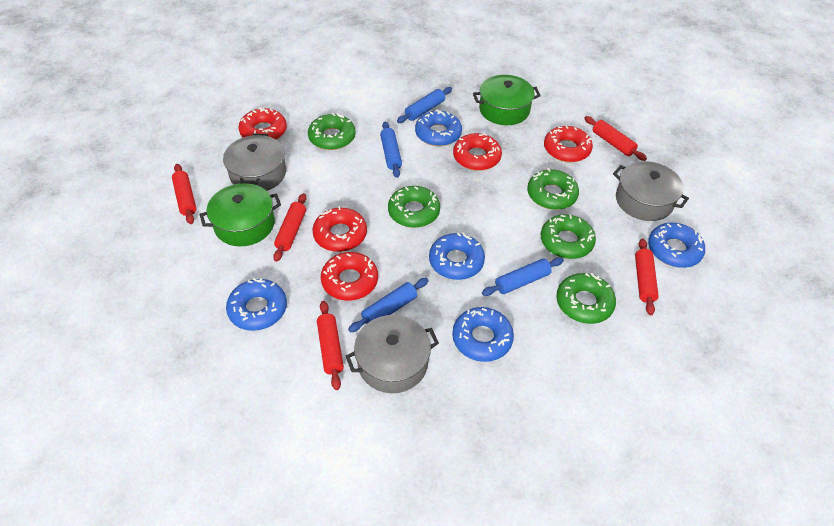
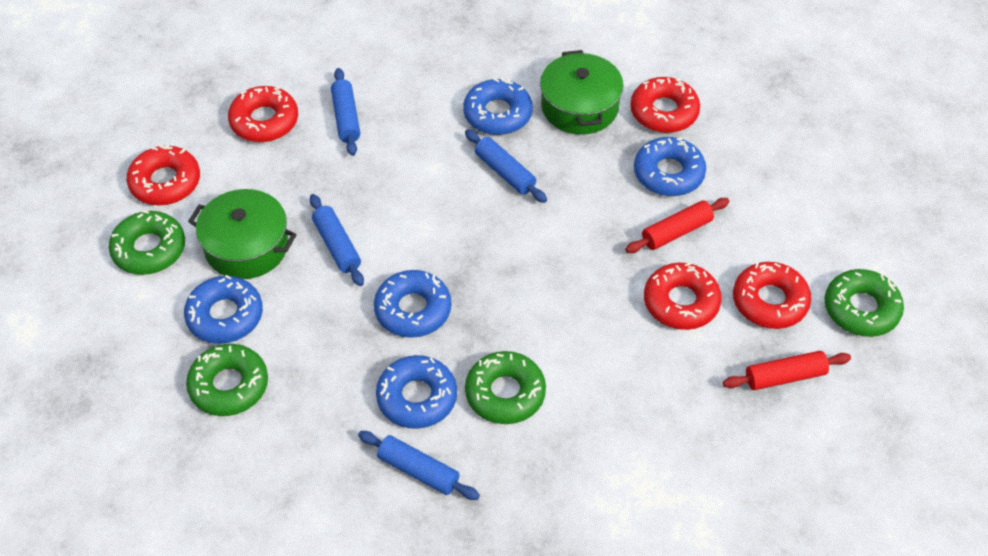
green donut: [308,113,356,150] [388,186,440,228] [527,168,579,210] [541,214,596,259] [556,273,616,324] = 5 -> [109,210,185,275] [186,344,268,416] [465,351,546,424] [825,269,904,337] = 4
grey pot: [223,134,286,191] [346,315,439,393] [613,161,689,221] = 3 -> none = 0
red rolling pin: [172,164,196,224] [273,193,306,262] [317,301,344,390] [584,116,647,161] [635,238,659,315] = 5 -> [625,198,729,253] [723,351,851,390] = 2

